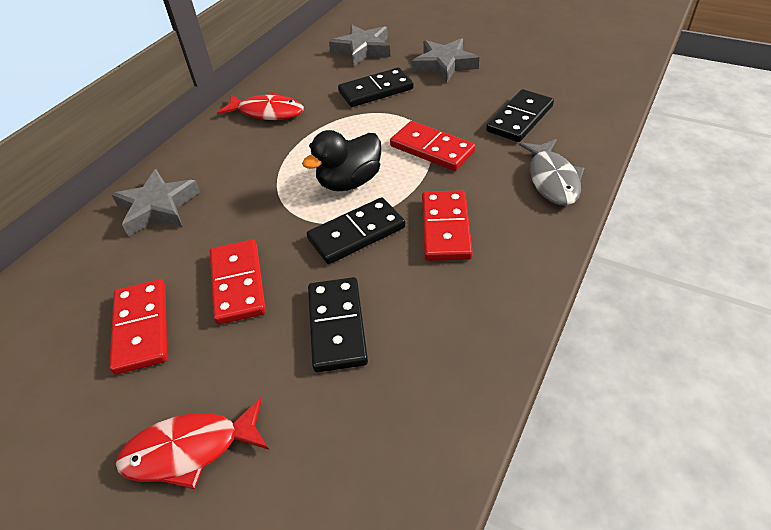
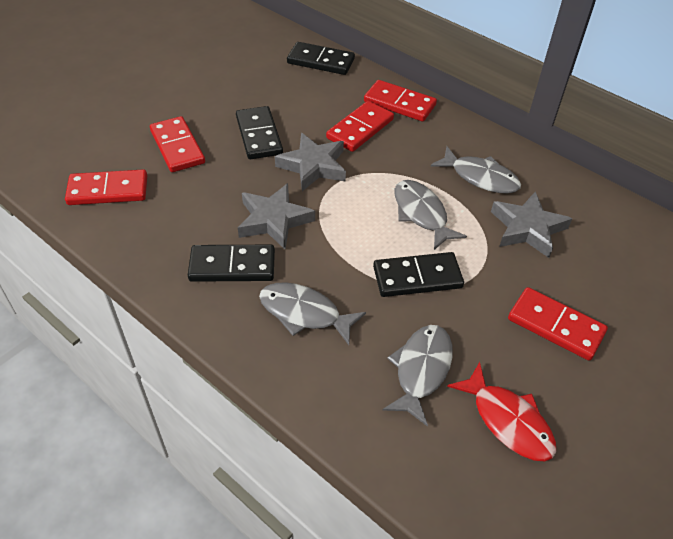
black duck: [302,130,381,191] = 1 -> none = 0
grey fish: [519,139,584,206] = 1 -> [259,282,366,345] [383,325,453,426] [395,180,467,250] [431,146,521,194] = 4
red domino: [109,279,167,375] [210,239,266,325] [390,121,476,171] [422,190,473,261] = 4 -> [65,169,147,205] [150,116,205,172] [326,101,394,152] [364,80,437,121] [508,287,608,361] = 5
red fish: [115,398,269,489] [217,92,304,120] = 2 -> [447,362,556,461] = 1

